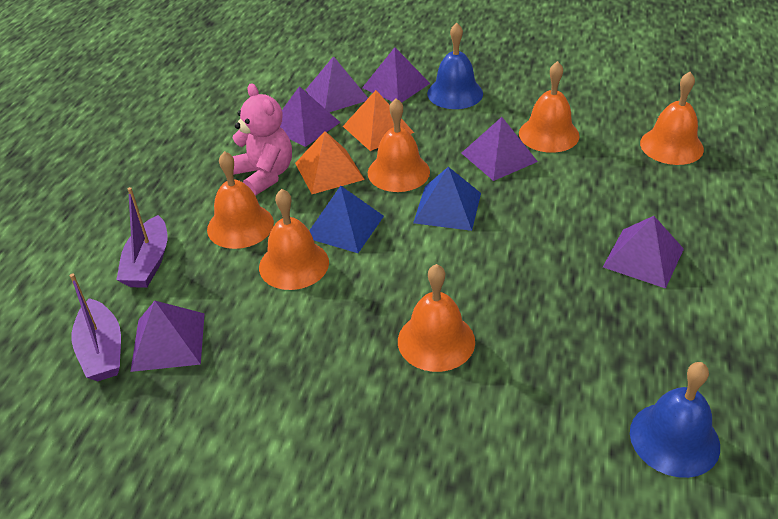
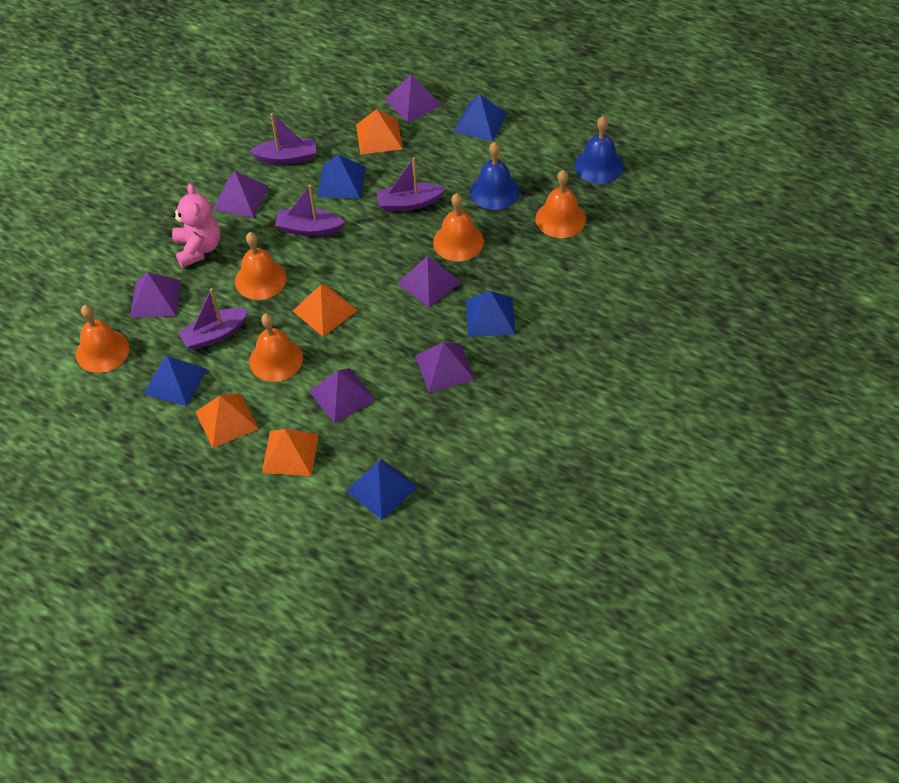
blue pyramid: [309,186,384,253] [413,167,481,231] = 2 -> [144,356,207,406] [317,154,366,199] [346,459,417,520] [453,95,507,141] [466,291,515,337] = 5
orange bell: [207,151,274,249] [259,189,329,290] [368,98,430,192] [398,264,475,372] [519,61,580,153] [640,72,704,165] = 6 -> [76,305,129,373] [235,232,286,300] [249,313,303,382] [433,193,484,261] [535,170,586,238] = 5
orange pyramid: [295,131,365,194] [343,90,414,151] = 2 -> [196,393,259,448] [262,429,319,476] [293,284,358,337] [356,109,403,155] = 4
purple boat: [70,273,121,381] [116,187,167,288] = 2 -> [178,288,249,350] [250,113,316,165] [275,185,345,236] [376,157,445,212] = 4

